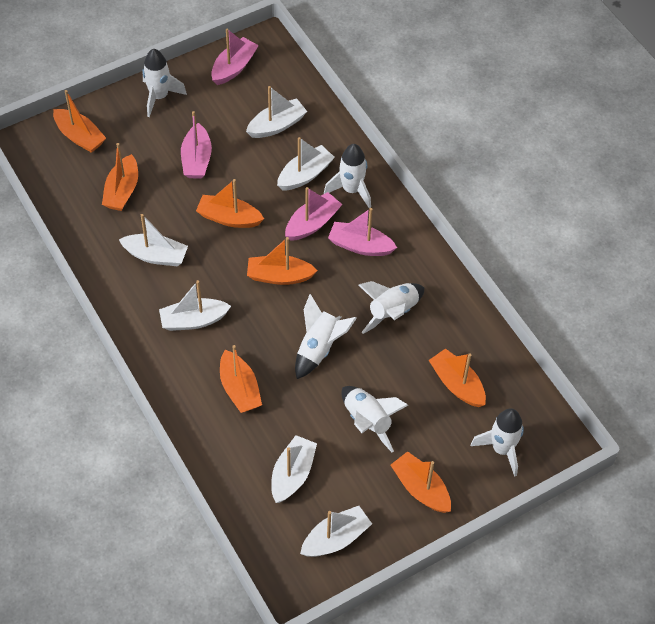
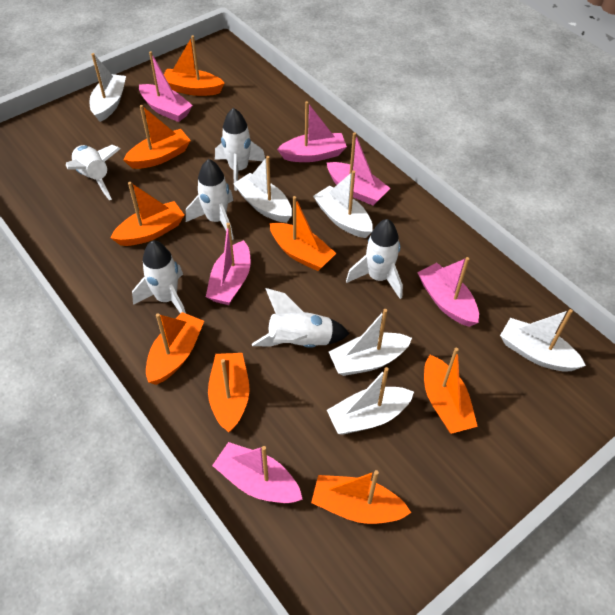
orange boat: [53,90,106,153] [102,143,138,211] [196,179,264,228] [220,345,262,413] [247,237,318,285] [391,451,451,513] [429,348,486,407] = 7 -> [111,182,185,246] [124,105,191,169] [146,312,204,385] [164,35,225,96] [208,353,250,432] [270,196,336,271] [311,470,411,524] [424,348,478,434] = 8
pink boat: [181,111,212,179] [211,29,259,85] [285,187,342,241] [328,208,397,256] = 4 -> [139,51,193,122] [206,223,251,305] [212,442,303,503] [277,101,347,162] [327,132,391,206] [417,257,479,327] = 6

